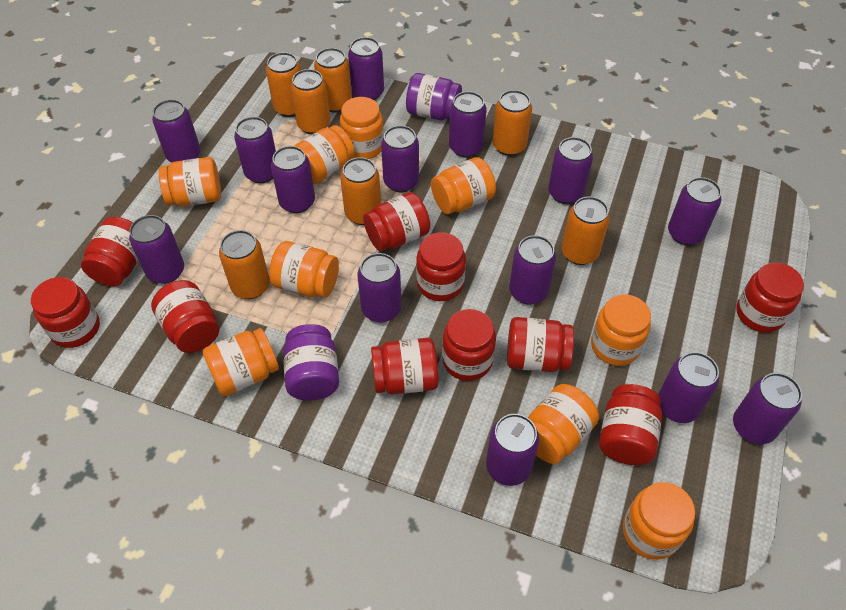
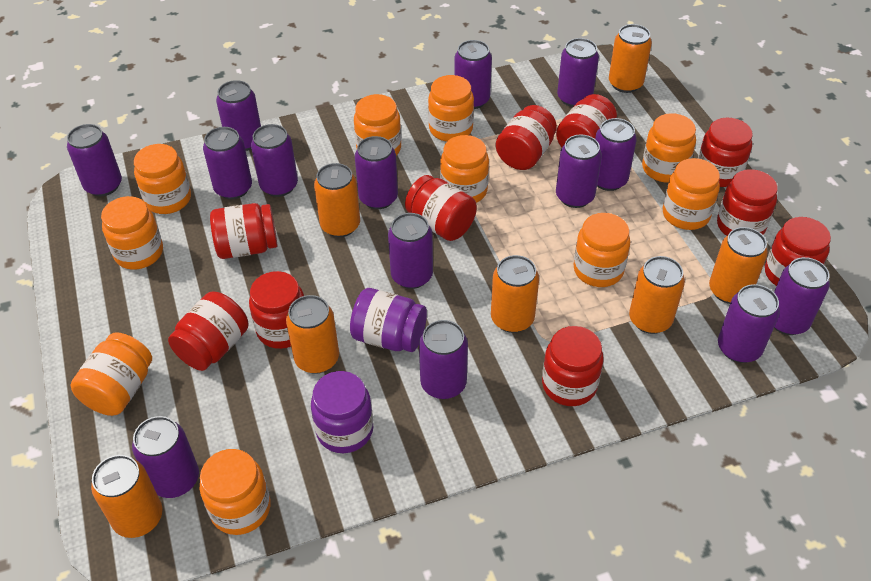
orange jar: [159,157,221,207] [203,328,279,396] [269,241,339,298] [294,125,355,184] [340,97,384,159] [431,157,496,214] [528,384,599,464] [591,294,651,366] [623,482,695,560] = 9 -> [70,332,152,416] [101,196,163,270] [134,144,191,214] [200,449,271,535] [354,94,401,155] [428,75,474,142] [440,135,489,203] [574,213,630,287] [642,113,696,183] [663,158,720,230] = 10

